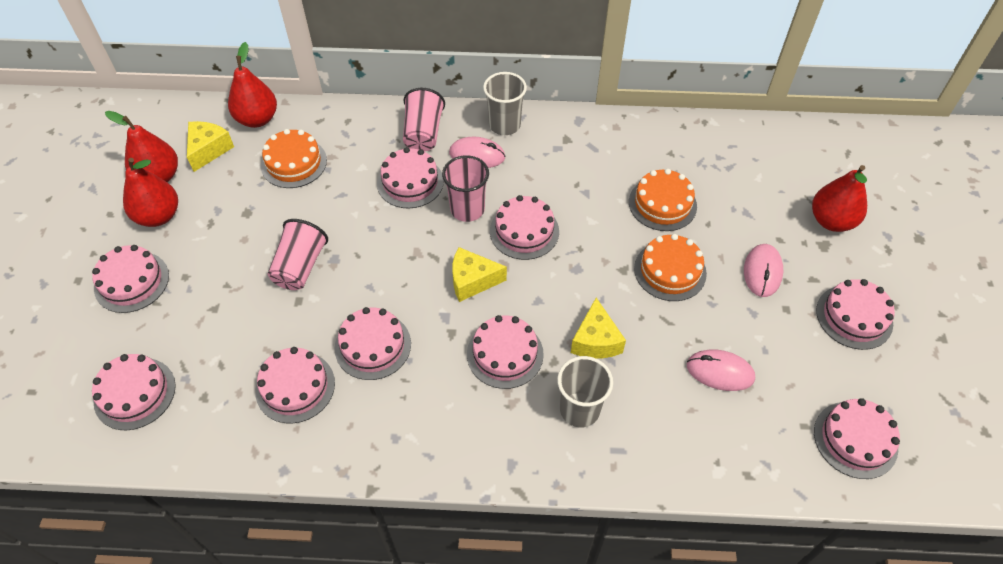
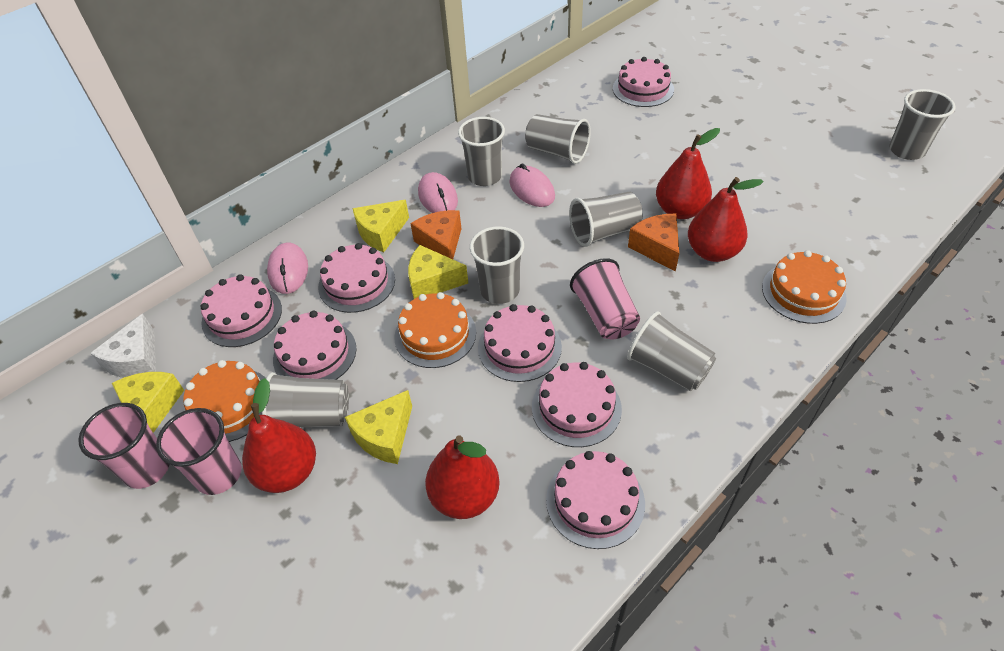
grey cup: [483,72,527,135] [557,356,613,427] = 2 -> [262,372,349,427] [458,117,505,186] [470,226,524,304] [525,114,591,164] [569,192,643,247] [627,311,716,391] [889,89,956,160] = 7
orange cheese: none = 0 -> [410,210,462,259] [628,214,679,272] = 2
pink cake: [92,245,169,313] [92,354,176,430] [255,347,335,424] [334,307,411,380] [377,147,444,208] [467,315,544,389] [490,195,559,260] [814,398,900,479] [816,279,895,350] = 9 -> [201,274,282,347] [273,311,357,380] [318,243,395,313] [478,304,562,382] [532,362,622,447] [546,451,645,549] [613,57,674,107] = 7
white cheese: none = 0 -> [90,314,156,378] = 1
yellow cheese: [187,121,234,172] [452,247,507,302] [571,298,626,358] = 3 -> [112,372,184,433] [345,390,412,464] [352,200,409,252] [408,245,468,299] = 4

